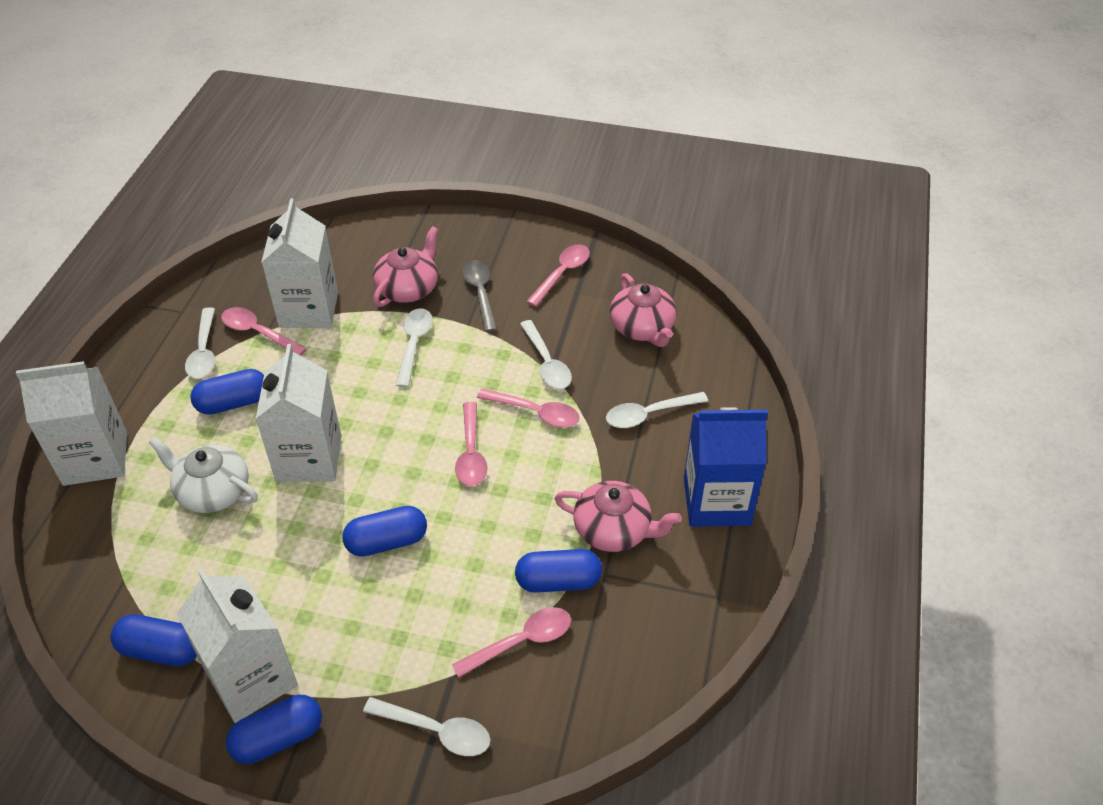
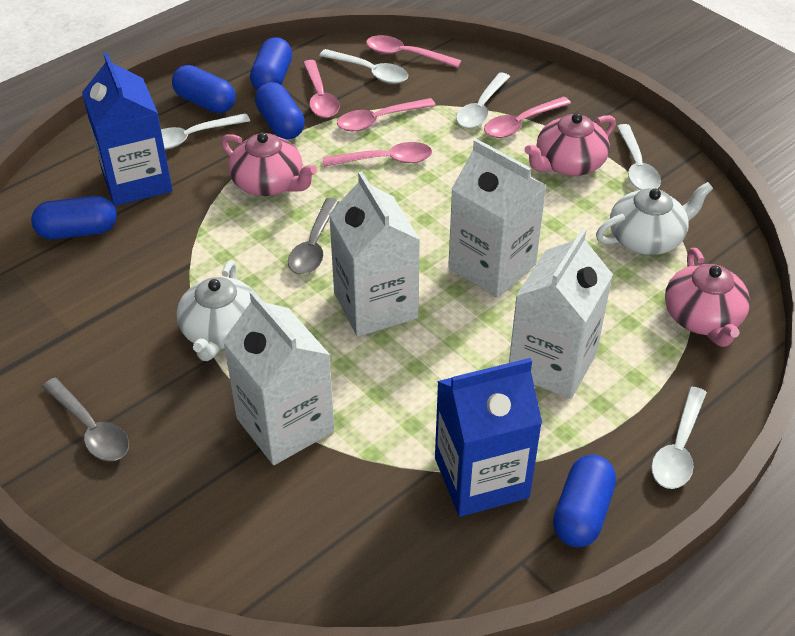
blue carton: [684,407,768,527] = 1 -> [82,52,173,206] [435,358,542,517] = 2
grey spoon: [462,260,497,332] = 1 -> [42,378,129,461] [288,198,340,274] = 2
white teapot: [149,437,258,513] = 1 -> [177,260,253,361] [596,182,713,255] = 2

